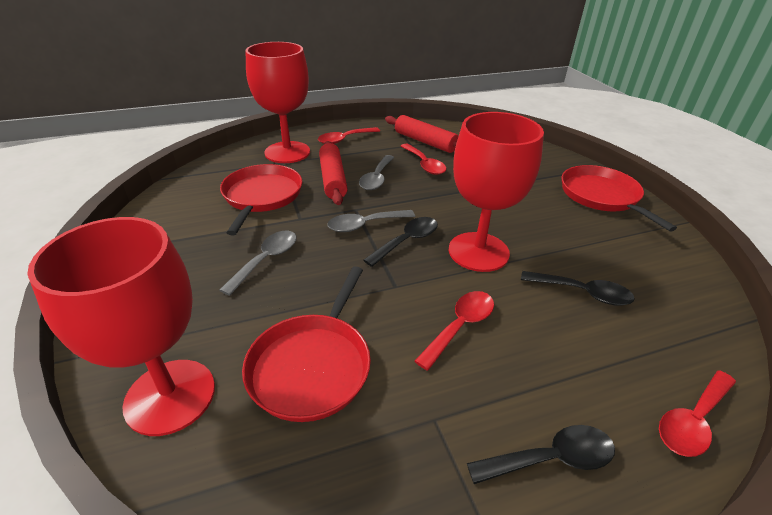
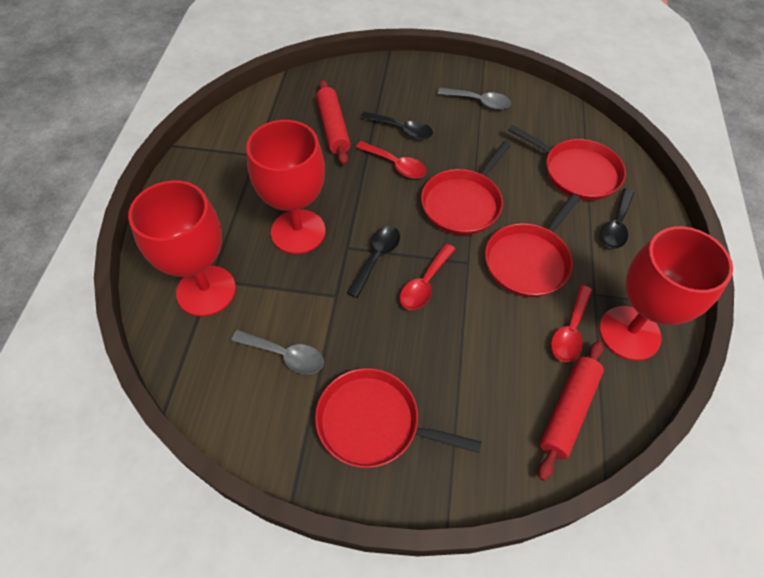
grey spoon: [219,230,297,296] [327,210,415,232] [359,155,394,190] = 3 -> [231,330,324,374] [438,88,511,110] = 2
red pan: [220,164,302,236] [242,266,371,422] [561,165,677,231] = 3 -> [315,368,482,468] [421,141,511,235] [485,194,580,297] [508,125,626,200] = 4
red spoon: [318,127,380,144] [401,144,446,175] [414,291,494,371] [659,370,736,457] = 4 -> [356,141,427,178] [400,244,455,310] [551,285,592,362] = 3

